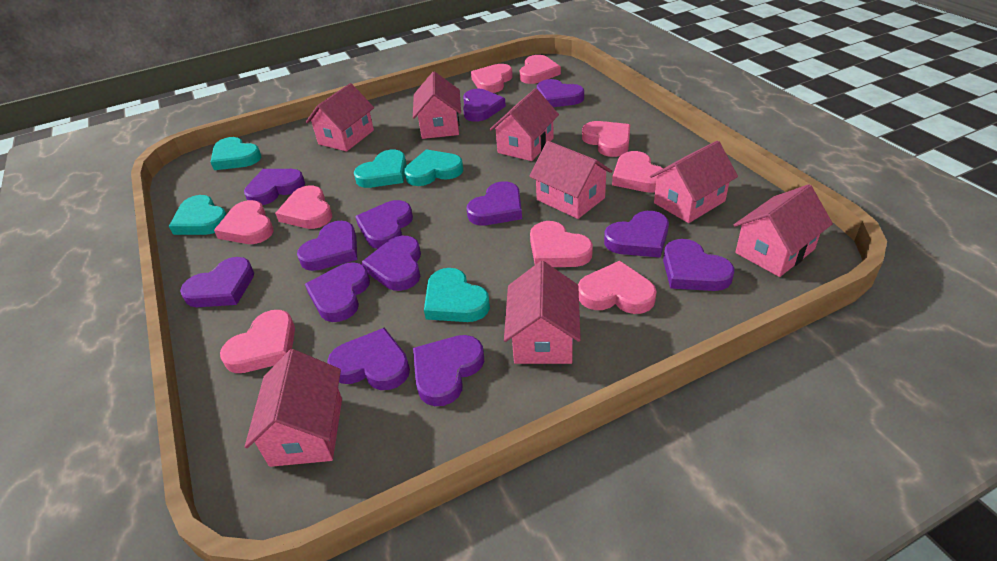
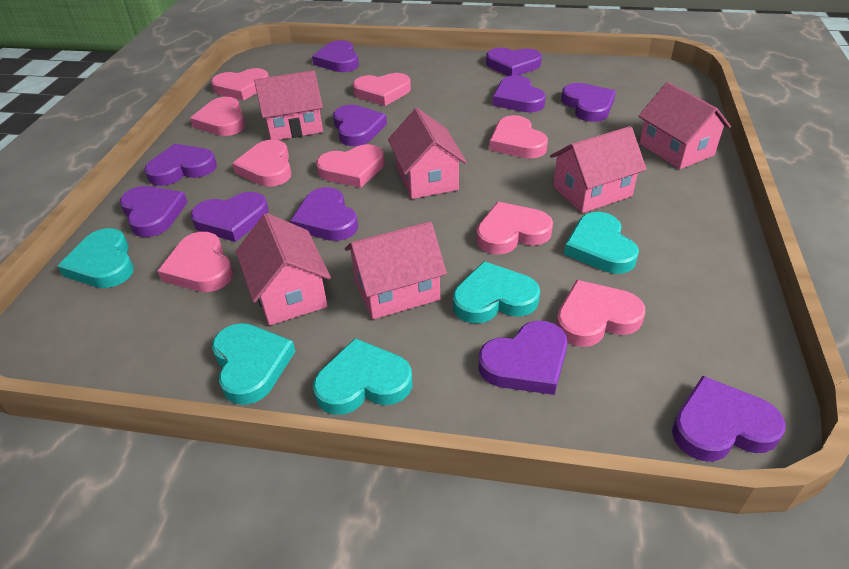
pink house: [245,349,342,467] [306,83,374,152] [413,72,461,139] [490,88,559,161] [504,261,581,364] [529,141,613,219] [650,141,738,223] [734,184,833,277] = 8 -> [236,213,331,326] [254,70,323,140] [345,221,447,320] [388,108,467,199] [550,126,647,213] [638,82,731,169] = 6
purple heart: [180,257,254,307] [244,169,305,205] [297,221,357,271] [305,262,370,322] [327,328,410,390] [355,200,413,249] [362,236,421,291] [413,335,484,406] [463,89,506,122] [467,181,522,226] [537,79,584,107] [604,211,669,258] [663,239,734,291] = 13 -> [120,186,188,237] [144,144,217,186] [191,192,269,242] [290,187,358,241] [312,40,359,72] [333,105,387,146] [479,321,567,395] [486,48,542,76] [492,75,546,113] [561,83,616,122] [672,376,786,461] = 11

